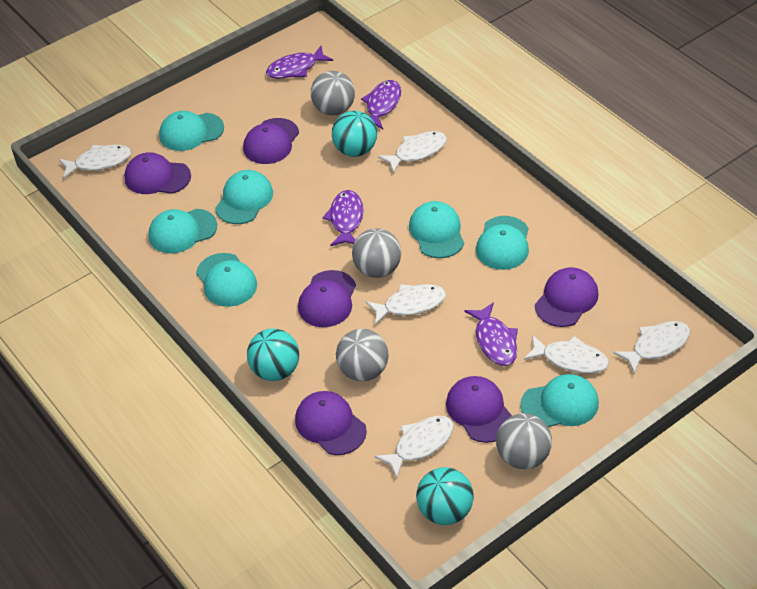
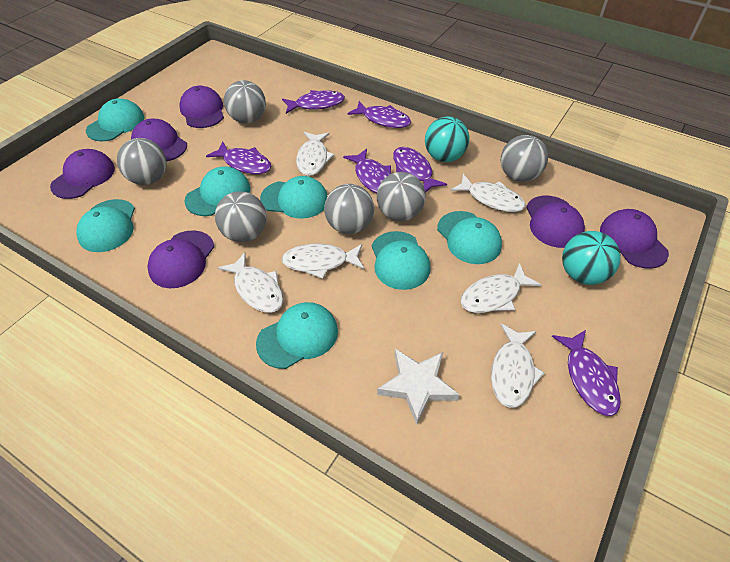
grey ball: [311,71,355,115] [336,329,389,381] [352,228,401,278] [496,413,552,469] = 4 -> [117,138,167,185] [215,191,267,242] [224,80,266,124] [324,184,374,234] [377,172,426,221] [501,135,548,182] = 6
purple fish: [266,46,333,79] [323,190,363,246] [361,80,401,129] [464,302,518,366] = 4 -> [206,142,271,174] [282,90,345,114] [343,149,391,193] [347,101,411,128] [393,147,447,193] [552,330,621,416] = 6
turquoise ball: [247,329,299,381] [332,111,377,157] [416,467,474,525] = 3 -> [425,116,469,162] [562,231,621,285] = 2
white star: none = 0 -> [377,349,459,425] = 1

